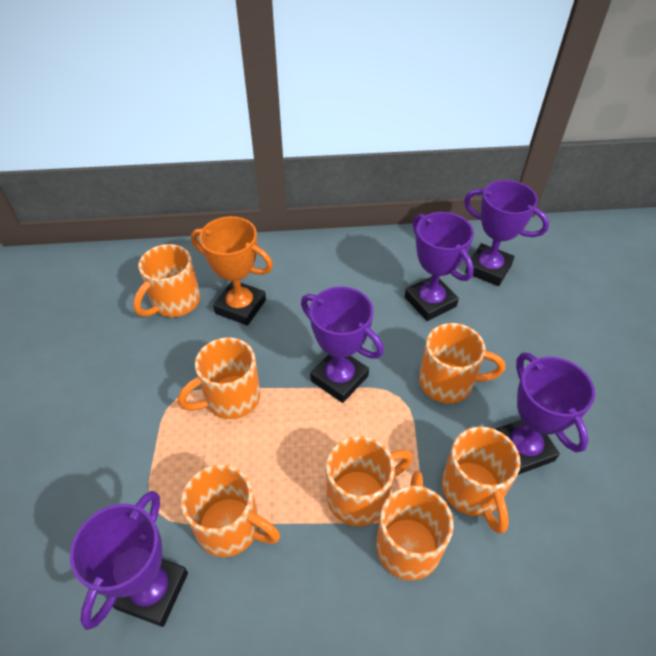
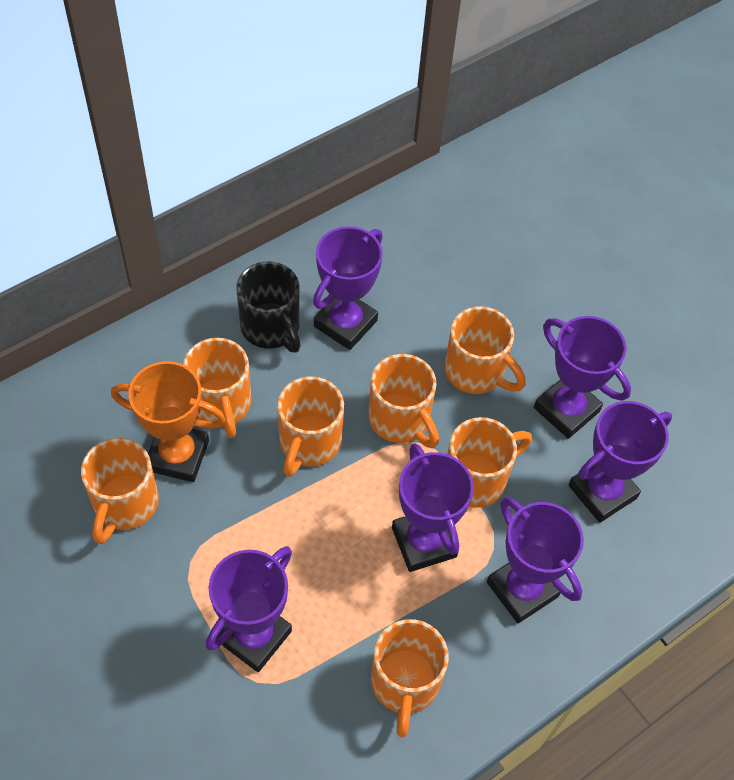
black mug: none = 0 -> [236,261,301,353] = 1
purple trophy: [70,491,188,630] [301,286,384,403] [405,212,474,321] [464,180,549,286] [496,353,595,475] = 5 -> [206,546,292,672] [313,226,383,350] [392,443,474,572] [487,497,584,623] [534,316,631,439] [568,401,672,523] = 6

